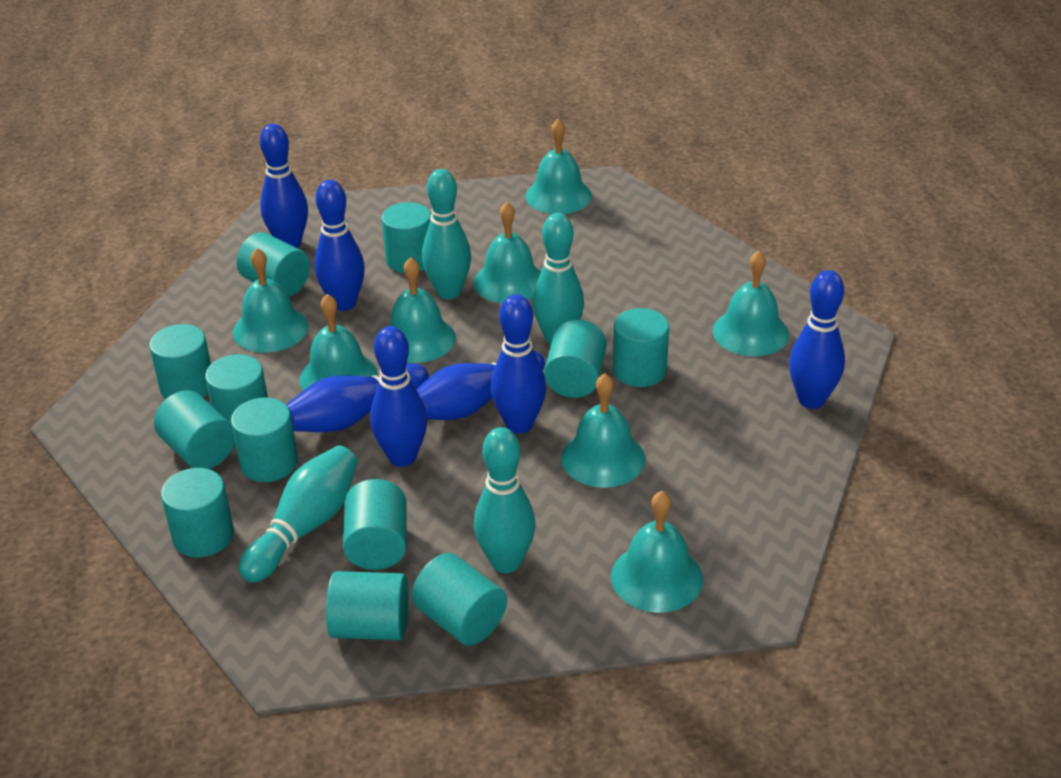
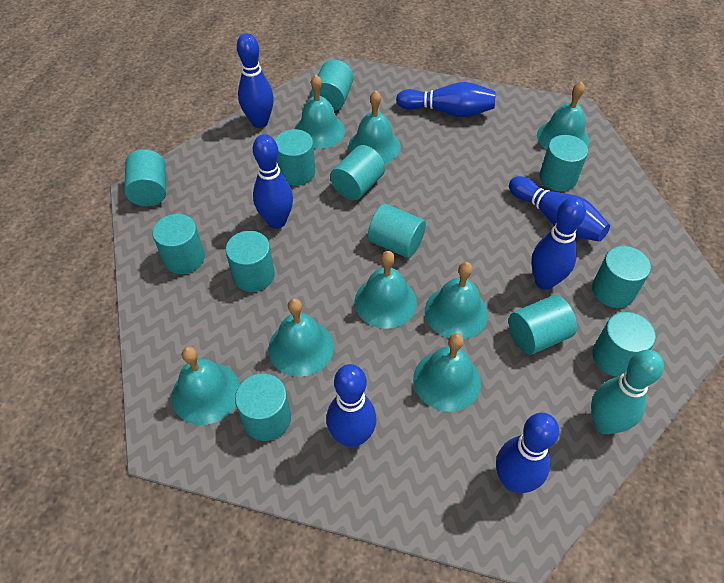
turquoise bowling pin: [239,445,358,583] [422,169,471,299] [474,427,535,573] [532,213,584,345] = 4 -> [591,350,664,434] = 1

